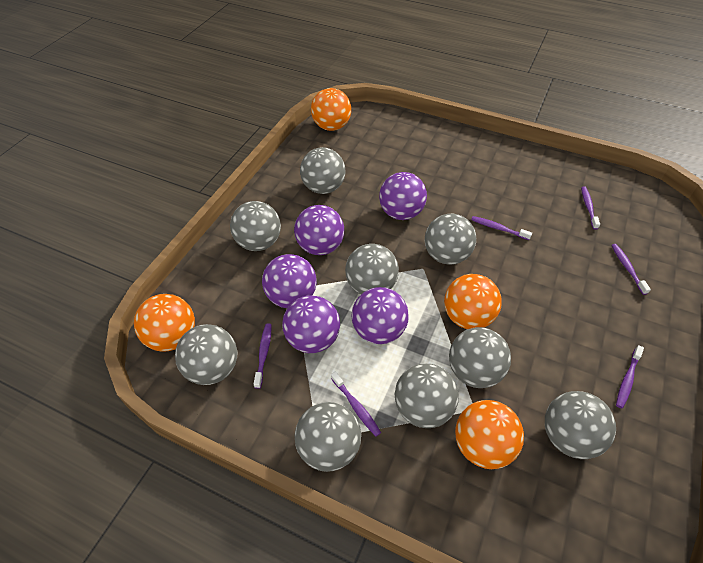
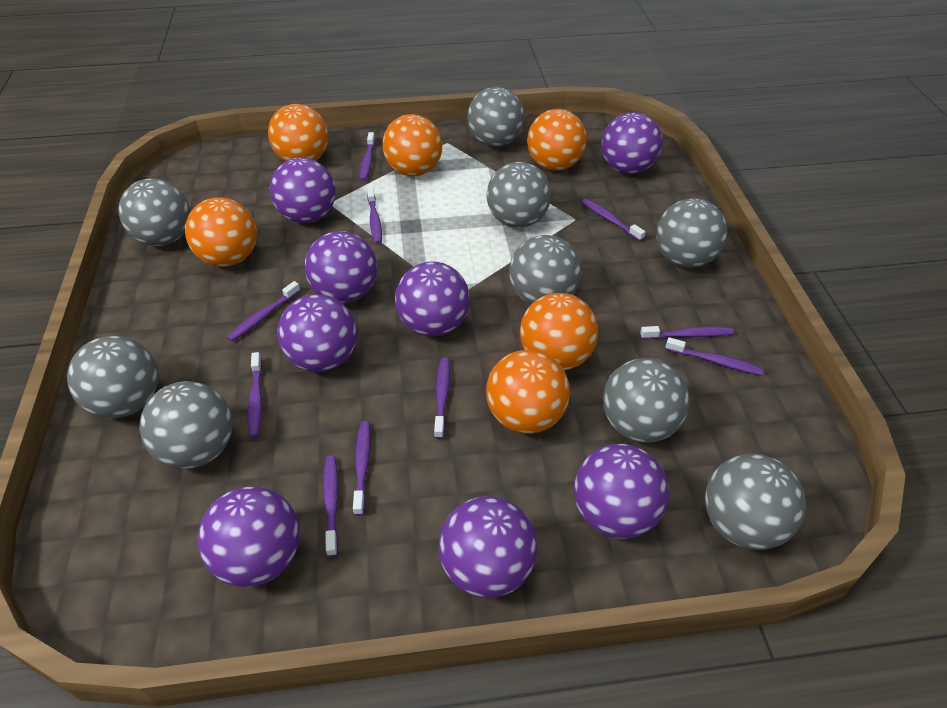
orange ball: [134,294,195,352] [311,88,351,131] [444,274,502,329] [455,400,524,469] = 4 -> [185,197,257,267] [268,104,328,161] [382,114,442,176] [486,350,570,434] [520,293,598,370] [527,109,587,171] = 6
purple ball: [262,254,317,308] [282,295,340,353] [294,205,344,255] [351,287,409,344] [379,172,427,220] = 5 -> [197,486,300,587] [270,157,336,223] [277,294,357,372] [304,231,377,303] [395,261,470,336] [439,496,538,598] [574,444,669,539] [601,112,663,174] = 8
purple toothbrush: [254,323,272,389] [331,371,381,436] [471,216,532,240] [581,186,600,230] [611,244,651,295] [616,345,644,409] = 6 -> [227,281,300,342] [248,352,262,438] [323,455,338,557] [353,421,371,516] [360,132,375,181] [367,188,382,244] [434,357,450,439] [581,199,645,241] [640,326,734,340] [665,337,764,376] = 10

